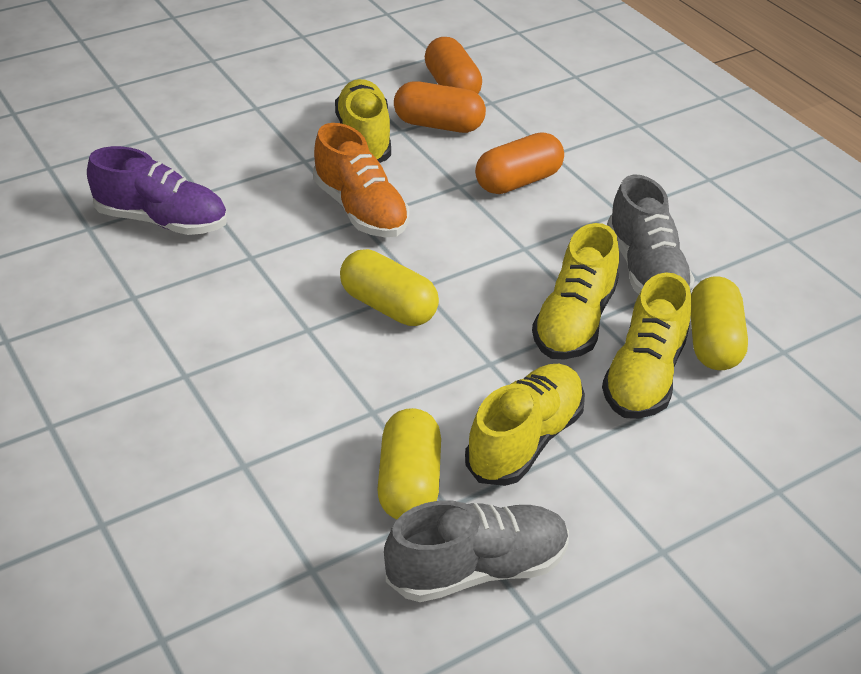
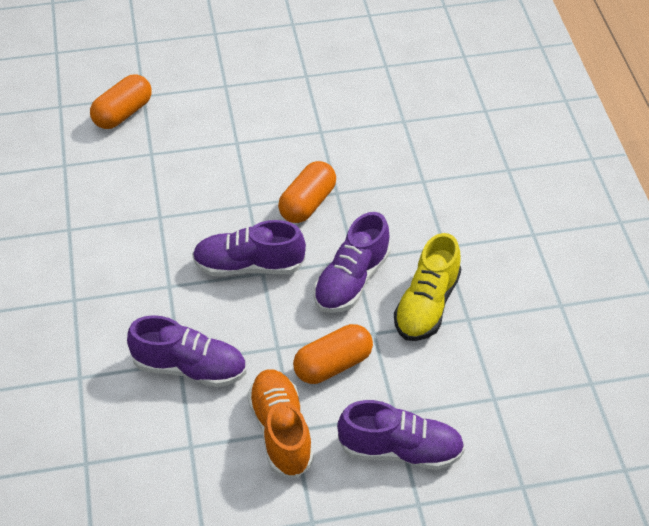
grey shoe: [384,501,569,602] [607,175,695,294] = 2 -> none = 0
purple shoe: [87,146,227,235] = 1 -> [127,315,246,387] [192,220,306,277] [313,212,391,313] [337,400,465,470] = 4
yellow capsule: [340,249,439,326] [377,408,441,520] [691,276,748,370] = 3 -> none = 0
yellow shoe: [335,79,391,163] [465,364,585,486] [532,223,619,360] [602,273,692,419] = 4 -> [394,233,461,341] = 1

